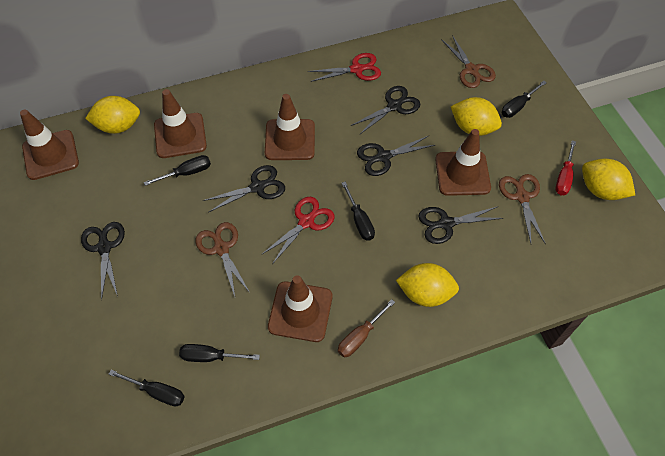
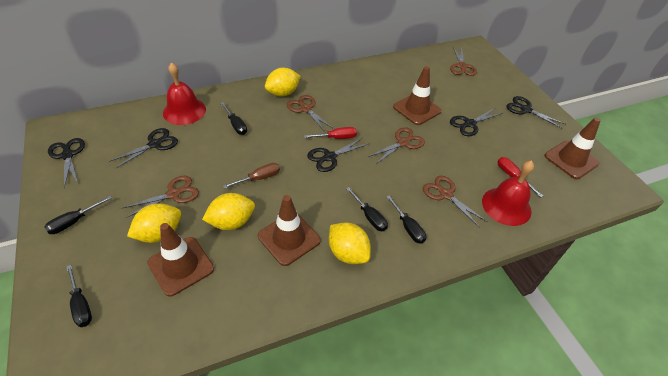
brown scissors: [195,222,250,296] [441,35,496,88] [499,174,545,243] = 3 -> [121,176,199,218] [287,95,334,133] [368,127,425,164] [423,176,488,228] [450,47,477,76] = 5
brown traffic cone: [20,109,79,180] [154,89,207,158] [265,94,315,160] [268,275,332,342] [435,129,491,196] = 5 -> [147,223,214,297] [258,195,321,266] [393,66,441,125] [545,117,601,179] = 4
red bell: none = 0 -> [163,62,206,125] [482,160,534,226] = 2
red scissors: [261,197,335,263] [308,53,381,82] = 2 -> none = 0
red screwdriver: [555,140,576,195] = 1 -> [303,127,357,139] [498,157,543,197] = 2

